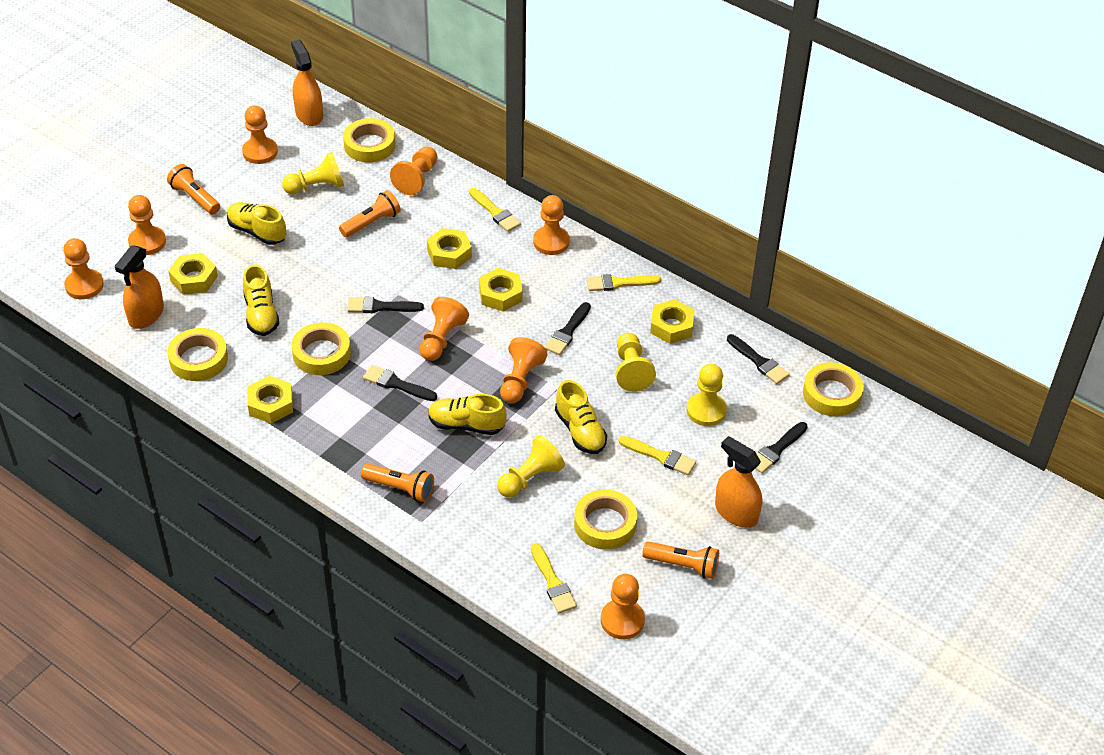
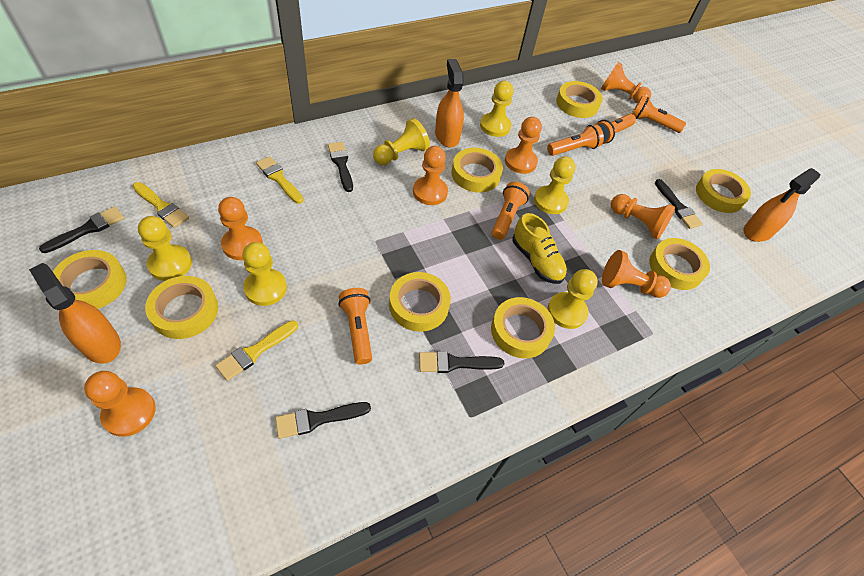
orange flashlight: [167,164,220,214] [339,190,401,238] [361,463,434,502] [642,541,719,579] = 4 -> [338,288,372,365] [492,182,530,240] [547,124,604,156] [596,114,636,144] [632,96,686,133] = 5
orange pawn: [63,238,104,299] [128,195,166,255] [242,105,278,164] [390,146,438,195] [420,297,469,361] [500,337,547,403] [533,195,570,255] [601,574,645,639] = 8 -> [84,371,156,437] [218,197,263,260] [413,146,448,205] [505,117,542,174] [601,62,651,103] [602,250,671,298] [611,194,675,239] = 7
yellow brush: [469,188,521,232] [531,543,577,613] [587,274,661,291] [619,436,696,475] = 4 -> [133,182,189,228] [215,320,298,381] [256,156,303,204] = 3
yellow nut: [168,253,218,295] [248,376,293,424] [427,228,472,269] [479,268,522,312] [650,299,694,344] = 5 -> none = 0
yellow pawn: [282,152,344,195] [497,435,565,498] [616,333,656,392] [687,364,727,426] = 4 -> [138,216,192,281] [242,242,287,306] [373,118,430,165] [480,81,513,137] [534,156,575,214] [548,269,598,329] = 6
yellow shoe: [227,202,287,245] [243,264,279,336] [428,394,507,435] [555,380,607,454] = 4 -> [513,213,567,284] = 1
yellow tape: [167,328,228,381] [291,322,351,375] [343,118,396,162] [574,489,637,550] [803,362,864,416] = 5 -> [53,250,127,309] [145,276,218,339] [389,272,451,332] [452,148,503,193] [491,297,555,358] [556,81,603,118] [649,238,710,290] [696,169,751,213] = 8

